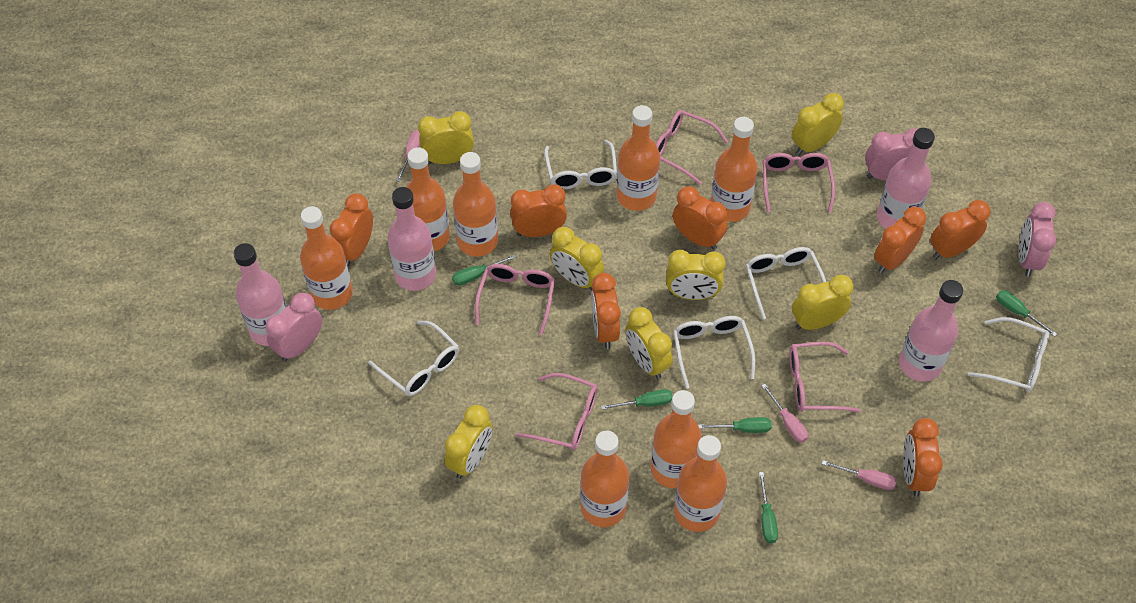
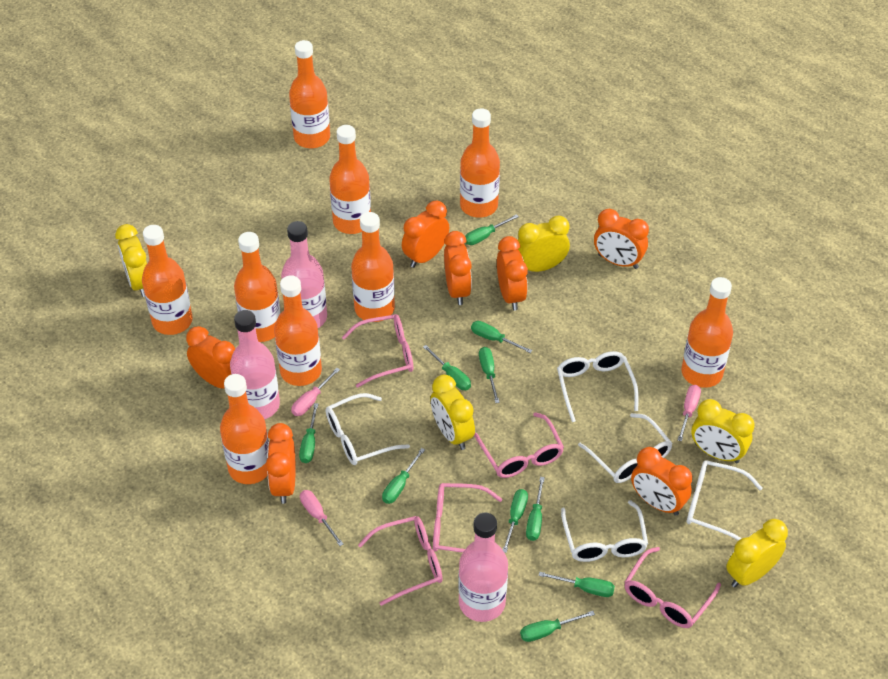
green screwdriver: [452,254,516,286] [601,389,673,410] [698,417,772,433] [759,472,778,543] [996,290,1057,337] = 5 -> [299,403,318,463] [382,448,425,504] [423,345,471,390] [465,214,519,245] [471,321,532,353] [479,347,500,403] [503,489,528,553] [520,611,595,642] [526,477,545,541] [538,572,615,597] = 10
orange bottle: [300,206,353,310] [406,147,450,251] [453,152,498,257] [580,431,629,527] [617,105,660,211] [651,390,702,488] [674,435,727,532] [711,117,758,222] = 8 -> [142,225,193,335] [220,374,269,484] [234,232,280,342] [274,275,322,386] [289,40,330,148] [329,125,371,234] [351,212,395,322] [460,108,500,218] [681,277,733,388] = 9
pink bottle: [233,243,287,346] [388,187,436,291] [877,128,935,228] [899,280,963,382] = 4 -> [230,310,280,419] [281,221,327,328] [458,512,508,622] = 3
pink clock: [265,292,322,362] [865,128,917,180] [1018,202,1056,277] = 3 -> none = 0
yellow clock: [418,111,474,164] [445,405,493,479] [550,227,604,290] [625,307,672,379] [666,250,726,300] [792,93,844,155] [792,275,853,330] = 7 -> [115,224,147,297] [431,375,475,450] [518,216,570,272] [691,399,755,463] [726,519,788,588] = 5

